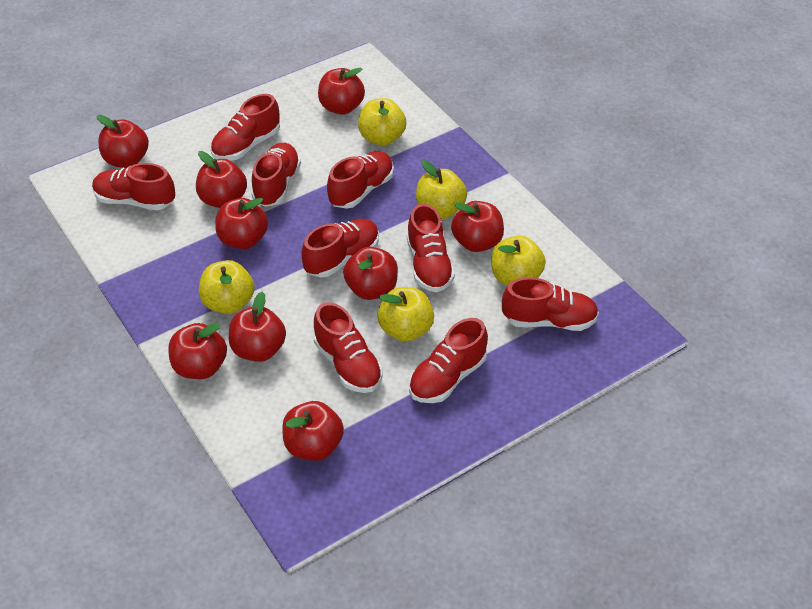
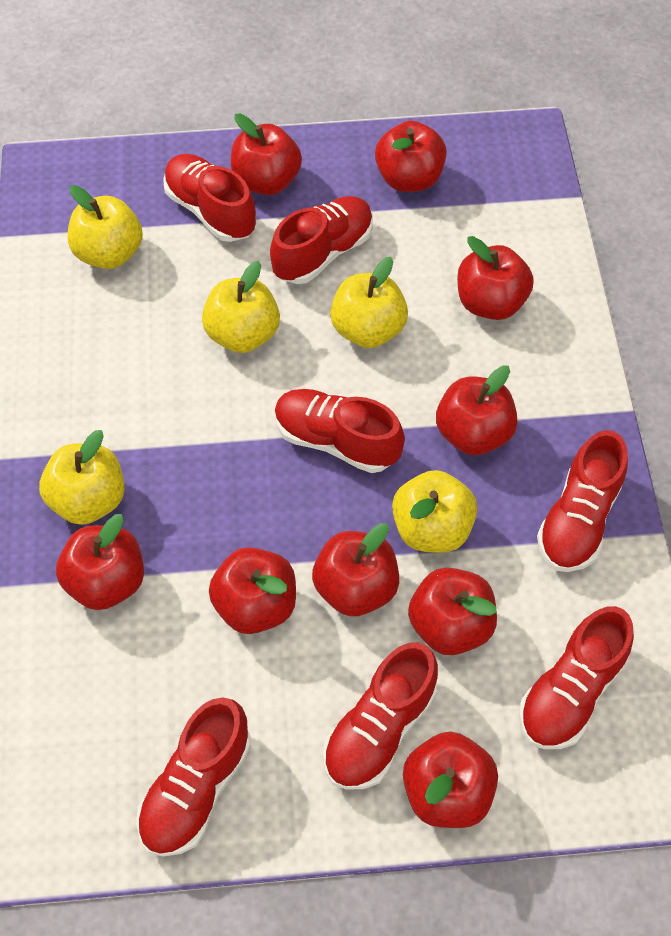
red shoe: [92,163,175,210] [211,94,280,161] [252,143,301,207] [301,218,379,277] [314,302,383,393] [327,151,394,209] [407,204,455,292] [409,318,488,403] [502,277,599,331] = 9 -> [136,698,251,857] [163,154,256,242] [270,196,373,284] [275,389,405,473] [323,642,438,790] [519,606,634,749] [537,430,628,572] = 7

